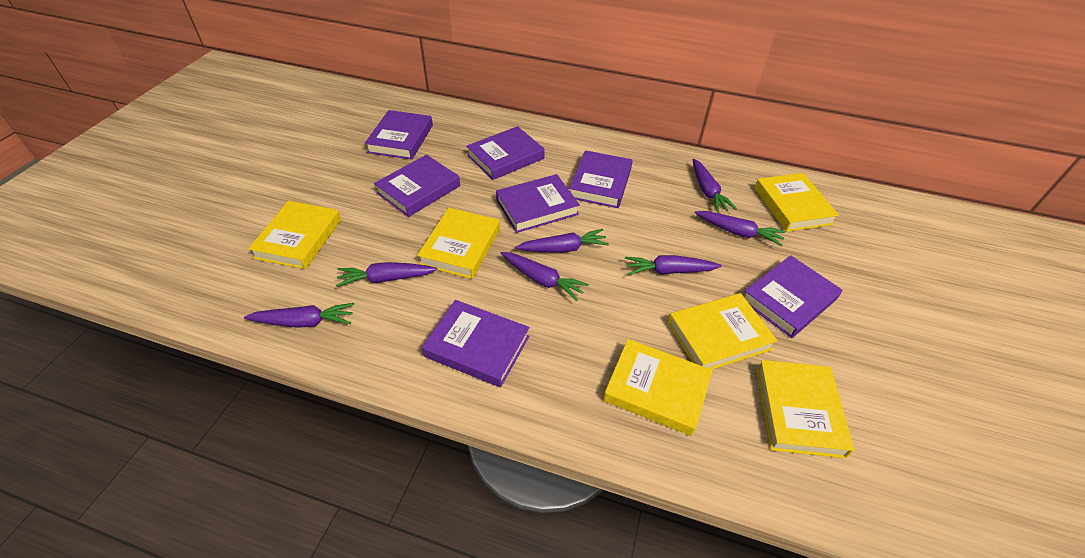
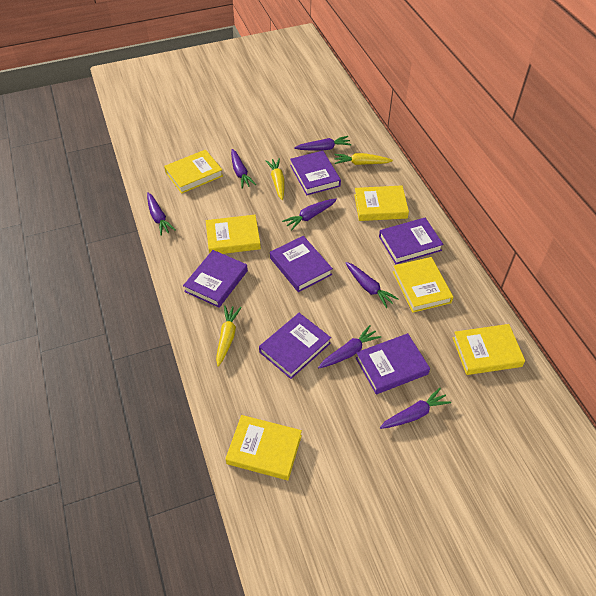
purple book: [365,110,433,160] [374,155,460,217] [422,300,530,387] [466,126,545,180] [496,174,580,233] [569,150,633,208] [744,255,842,338] = 7 -> [183,250,248,308] [259,313,331,379] [270,236,333,292] [290,151,341,195] [356,333,430,394] [379,218,444,264] = 6
yellow carrot: none = 0 -> [216,305,242,367] [265,158,285,200] [334,153,393,165] = 3

